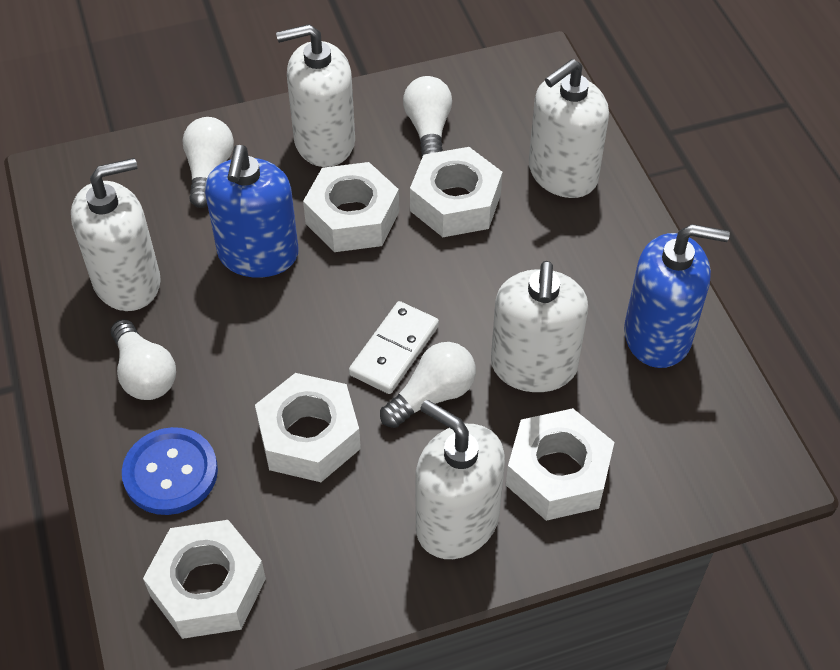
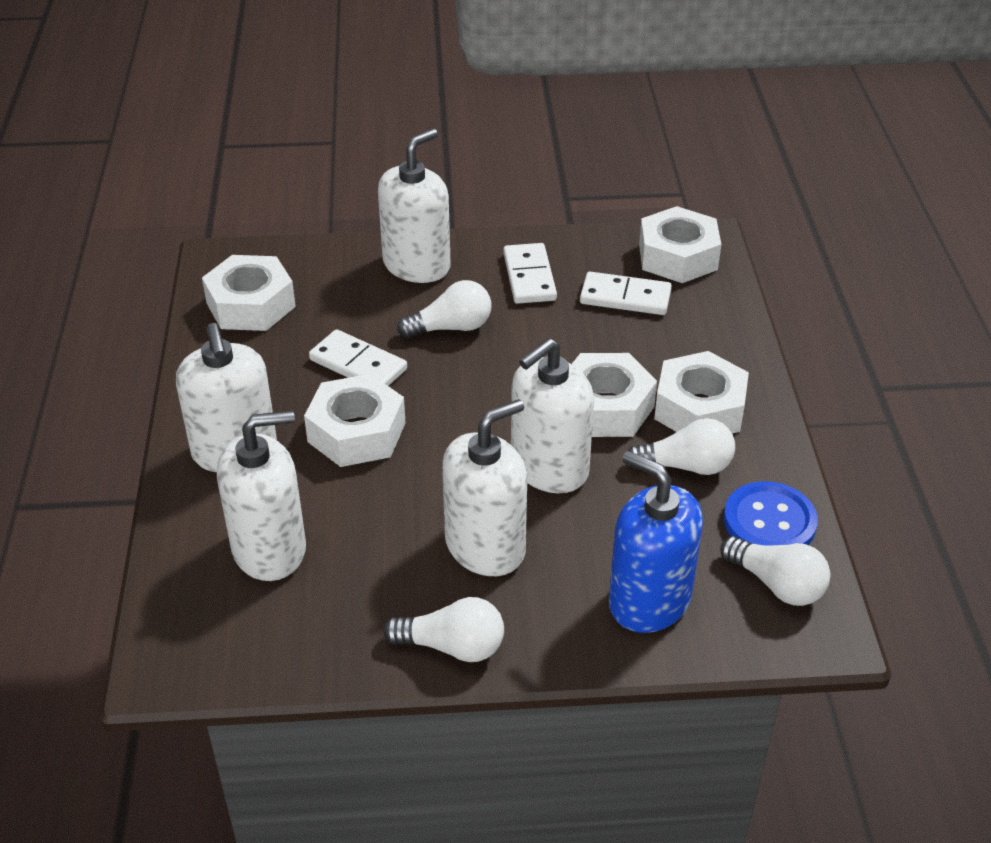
blue soap dispenser: [205,145,299,278] [624,224,730,368] = 2 -> [609,451,703,633] = 1
white domino: [349,301,439,394] = 1 -> [309,329,407,386] [503,243,557,304] [580,272,672,315] = 3

